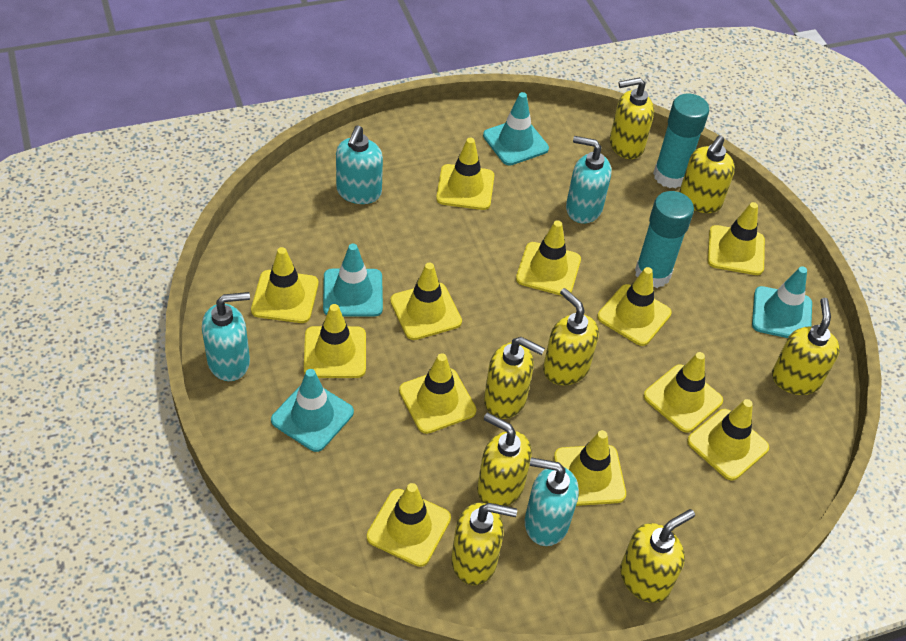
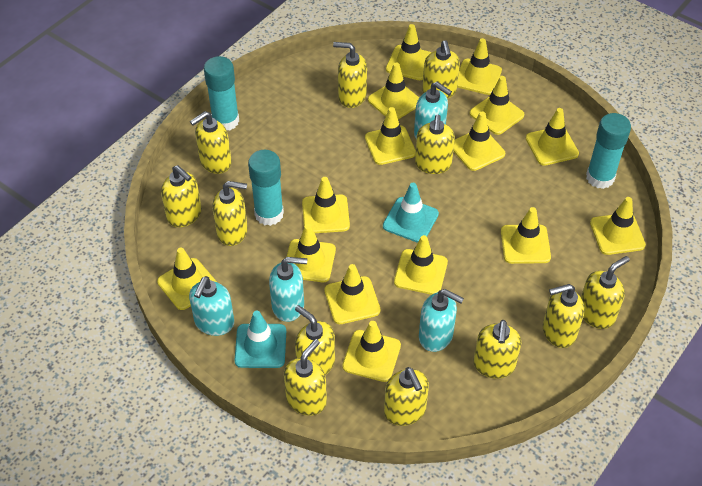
turquoise glue stick: [635,191,694,288] [653,93,709,188] = 2 -> [204,56,239,131] [248,150,284,226] [586,113,631,189] = 3
turquoise traffic cone: [271,369,354,452] [323,244,383,317] [483,92,549,165] [752,267,812,338] = 4 -> [235,311,286,368] [383,183,439,243] = 2
yellow soap dispenser: [451,503,517,585] [477,413,532,506] [484,337,545,419] [543,288,599,385] [610,77,654,159] [620,509,695,603] [680,135,735,213] [772,298,840,395] = 8 -> [161,165,202,227] [190,111,232,174] [212,181,248,246] [284,339,327,416] [295,305,335,375] [333,42,367,108] [384,367,429,426] [415,114,455,174] [422,40,460,99] [473,320,521,379] [543,284,585,348] [581,256,630,329] = 12
yellow traffic cone: [251,247,318,323] [304,304,366,378] [367,483,451,567] [390,263,462,340] [399,353,476,434] [436,138,494,210] [516,220,581,296] [554,430,626,506] [597,267,672,346] [644,352,723,433] [687,399,769,481] [708,202,765,275] = 12 -> [157,248,217,310] [287,224,336,282] [302,177,350,233] [324,264,381,324] [342,321,401,382] [365,107,416,165] [368,63,419,119] [386,24,432,80] [394,235,448,295] [453,112,505,171] [457,38,502,95] [469,76,524,135] [501,207,551,264] [526,108,579,166] [590,197,646,255] = 15

